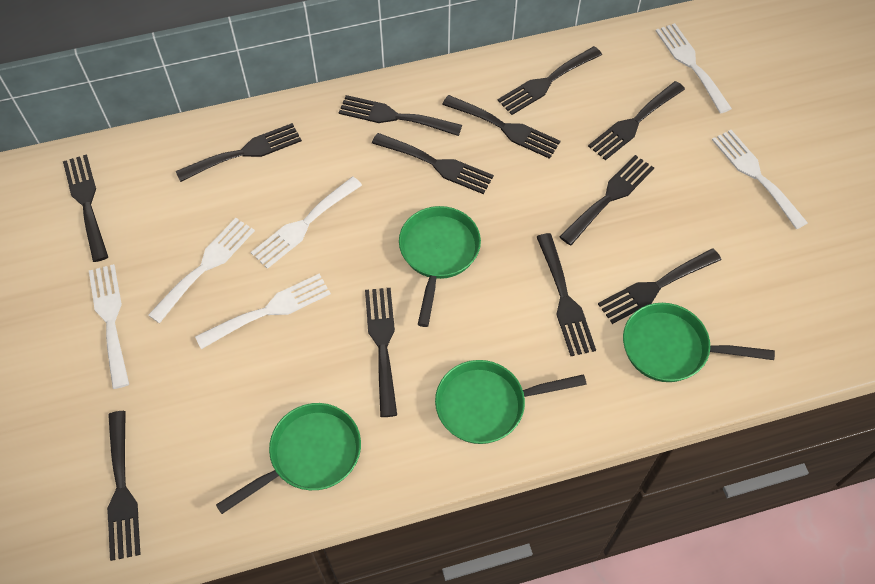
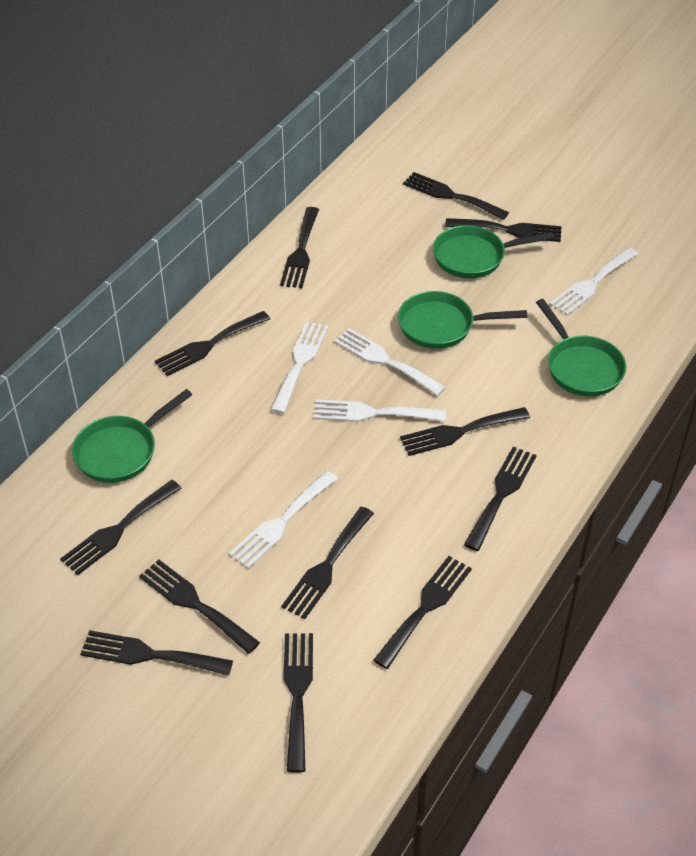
white fork: [89,264,129,389] [148,218,255,323] [195,274,331,349] [251,177,362,269] [655,23,732,114] [712,130,808,229] = 6 -> [229,471,338,569] [271,321,328,414] [314,399,446,422] [334,328,446,396] [550,247,639,316] = 5

